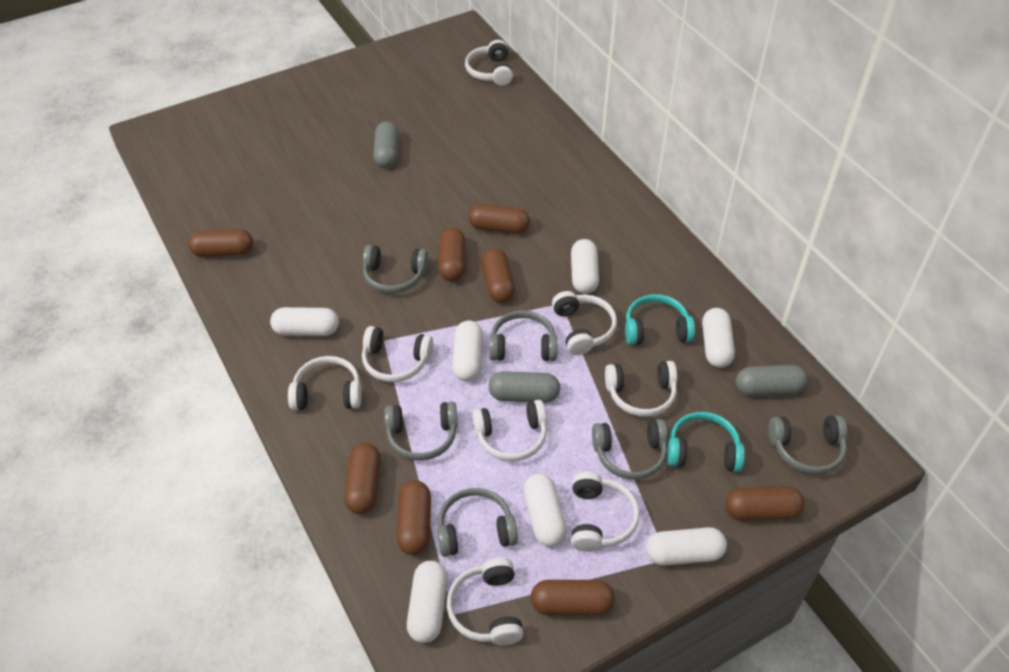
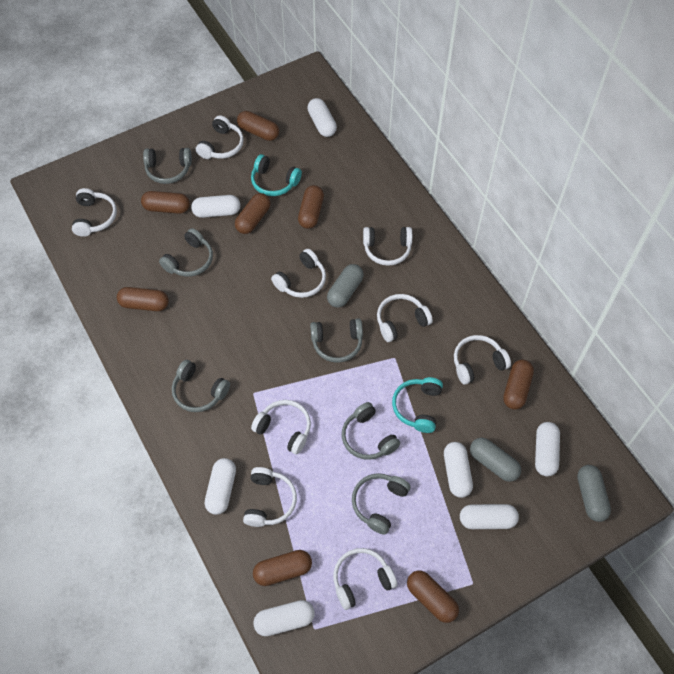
white headphones: [288,356,362,410] [362,326,433,382] [447,558,523,645] [465,40,513,86] [472,400,547,461] [552,291,617,355] [571,472,640,552] [605,361,677,417] = 8 -> [72,188,117,237] [196,115,244,159] [243,467,297,527] [251,400,311,454] [271,249,326,298] [333,548,397,610] [363,227,412,266] [377,294,433,342] [454,335,511,385] = 9

